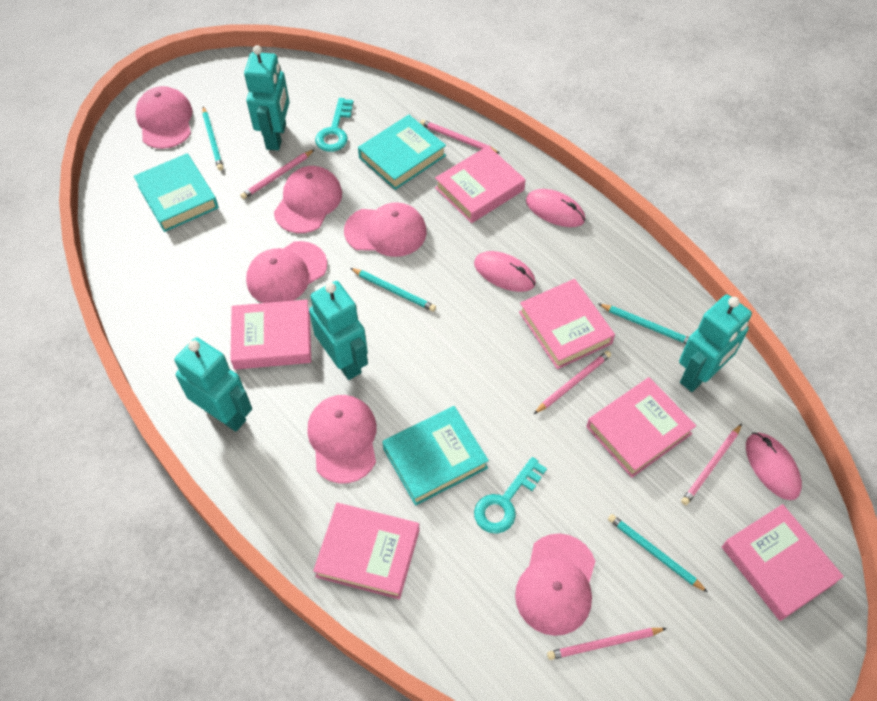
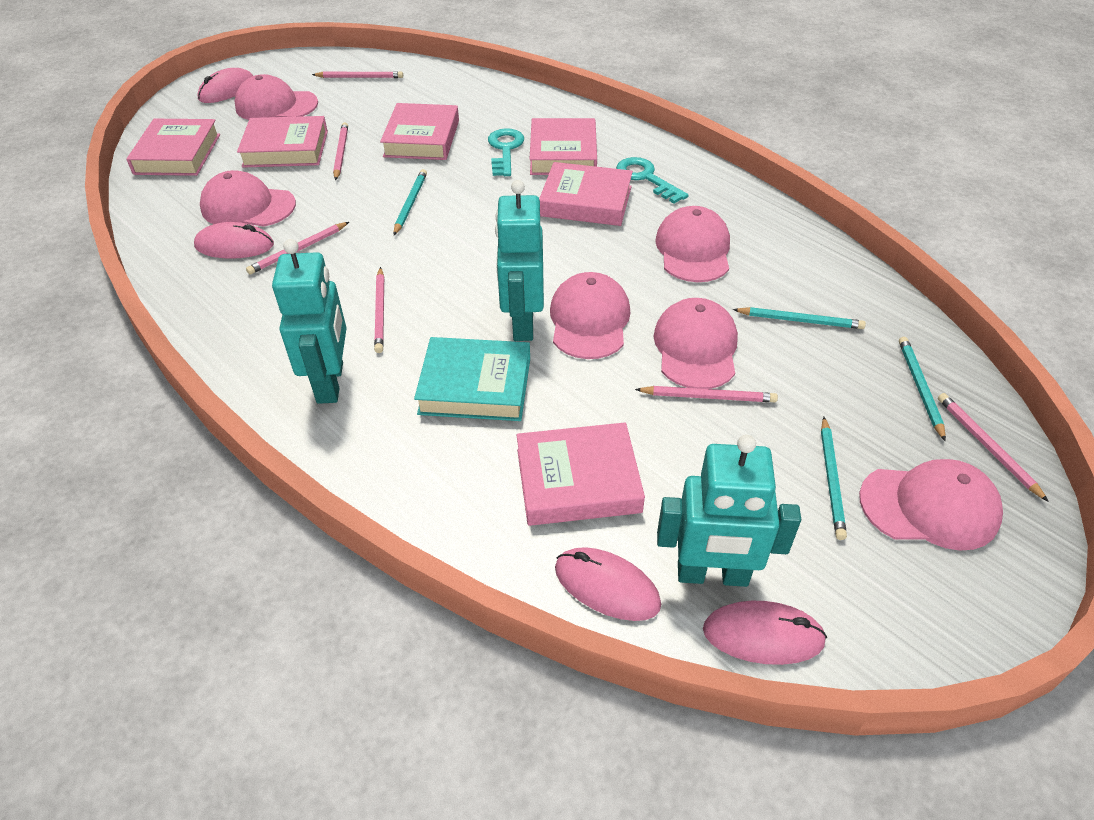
pink mouse: [474,251,536,292] [526,189,585,227] [746,433,802,500] = 3 -> [194,222,274,259] [197,68,253,103] [555,547,661,621] [703,601,827,665] = 4
pink pencil: [240,149,315,199] [420,120,500,154] [534,351,611,414] [547,628,667,660] [681,424,742,505] = 5 -> [246,222,349,275] [312,71,403,78] [333,122,348,180] [374,267,384,353] [635,386,778,402] [938,393,1049,502] = 6
turquoise book: [134,153,219,232] [358,115,446,190] [382,406,489,506] = 3 -> [414,337,530,421] = 1
turquoise robot: [174,337,252,431] [244,45,290,150] [309,281,368,380] [679,294,752,392] = 4 -> [272,239,347,404] [495,180,544,341] [657,434,801,587] = 3

